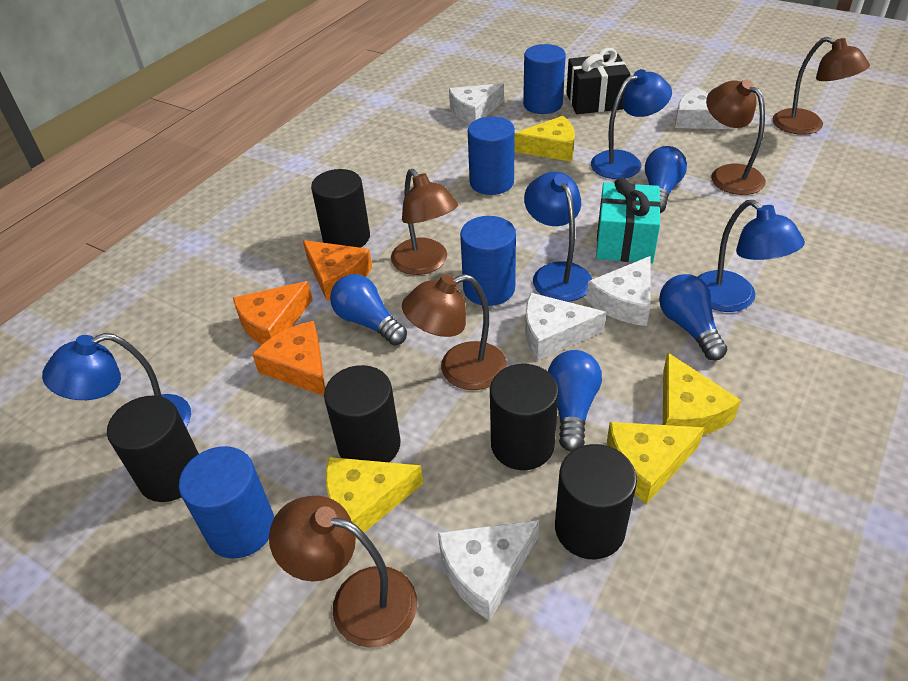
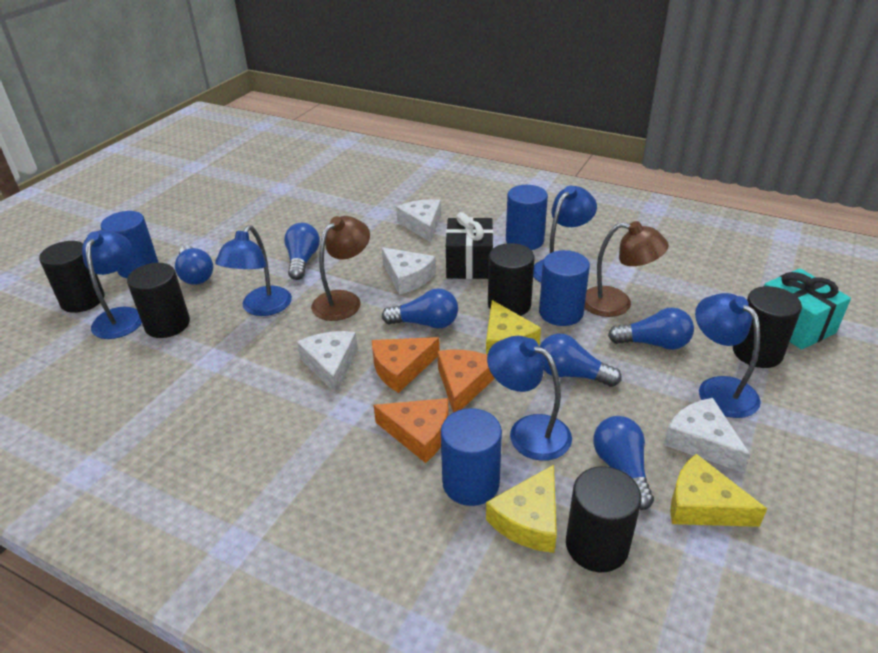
blue lamp: [42,333,191,427] [524,171,592,302] [591,69,672,179] [698,200,805,312] = 4 -> [82,230,142,339] [215,225,292,316] [487,336,572,461] [533,186,597,282] [695,293,761,418] = 5
blue light bulb: [330,274,407,346] [548,350,602,451] [645,146,687,213] [659,274,728,360] = 4 -> [175,245,213,285] [284,223,320,280] [382,288,458,329] [539,333,622,387] [593,416,654,510] [608,308,694,350] = 6
brown lamp: [269,496,417,648] [391,169,458,275] [402,274,507,390] [706,79,766,195] [773,37,870,135] = 5 -> [311,216,370,321] [584,221,669,317] = 2
white cheese: [438,520,539,621] [449,83,504,124] [525,293,606,361] [586,256,651,326] [675,87,736,129] = 5 -> [297,331,358,394] [382,247,436,295] [396,199,441,242] [664,398,750,473] = 4
yellow cheese: [326,457,423,539] [514,116,575,162] [607,422,705,504] [663,352,741,435] = 4 -> [486,300,541,355] [486,465,557,553] [670,454,767,527] = 3

